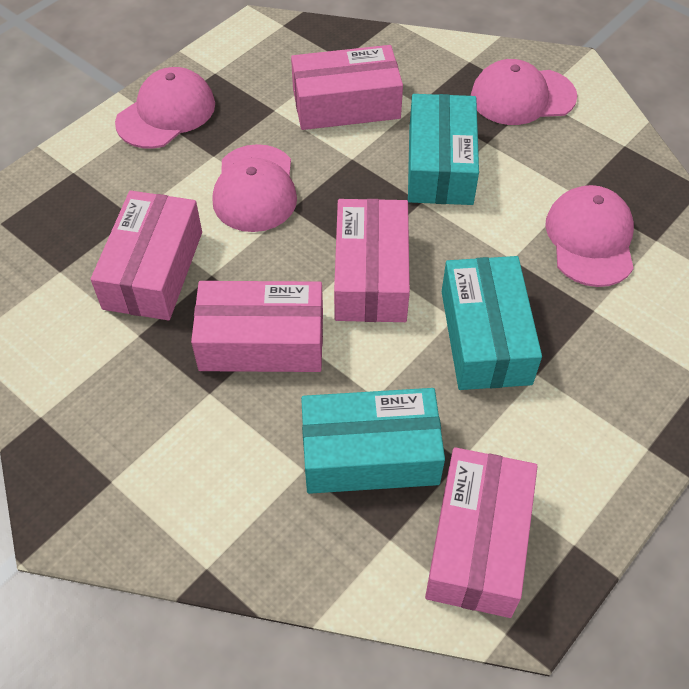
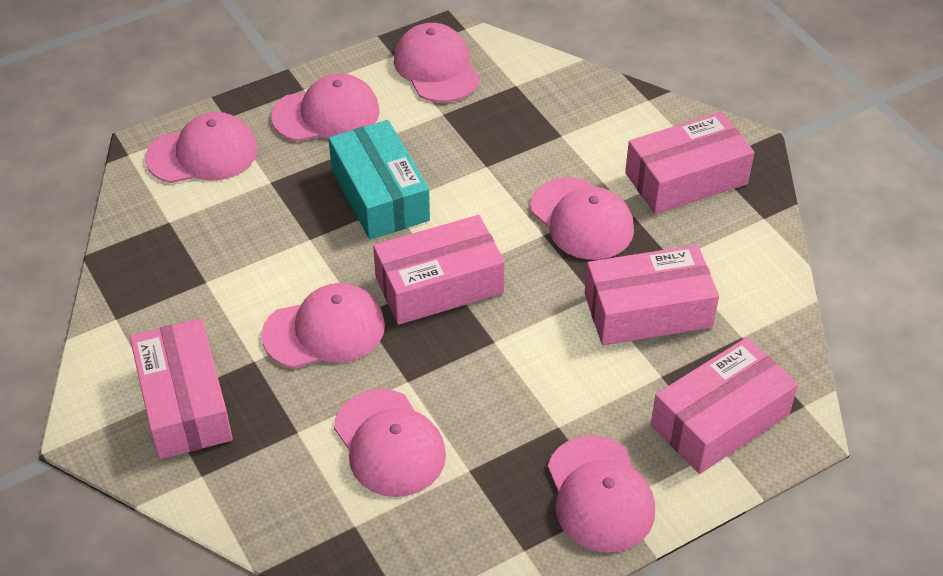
pink cap: [115,67,215,148] [213,144,297,232] [471,59,577,125] [545,185,634,287] = 4 -> [145,112,257,183] [261,283,385,368] [271,73,380,141] [334,389,446,497] [394,23,480,102] [530,177,634,260] [548,435,655,553] = 7
turquoise box: [301,388,445,494] [408,94,479,205] [442,256,542,390] = 3 -> [328,120,430,240] = 1

